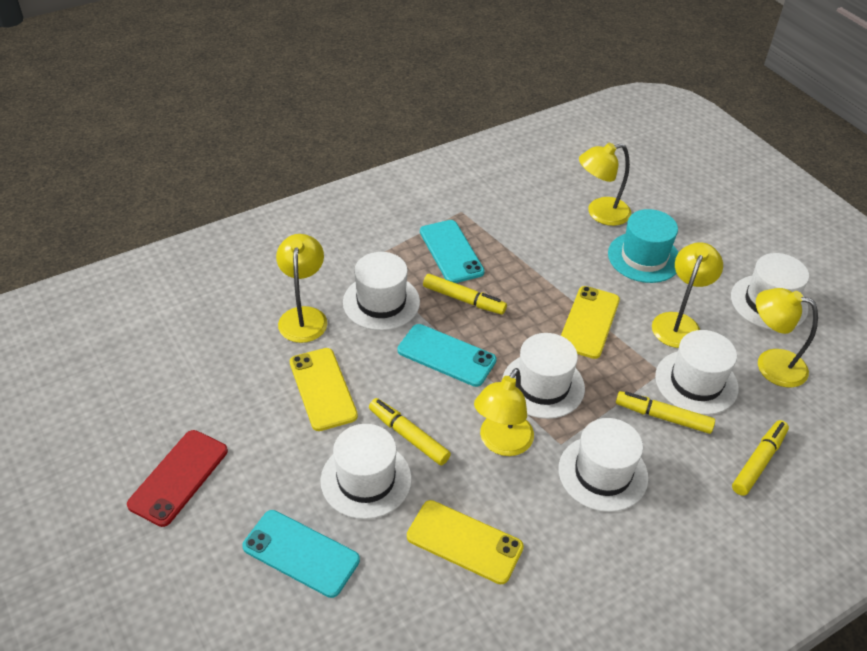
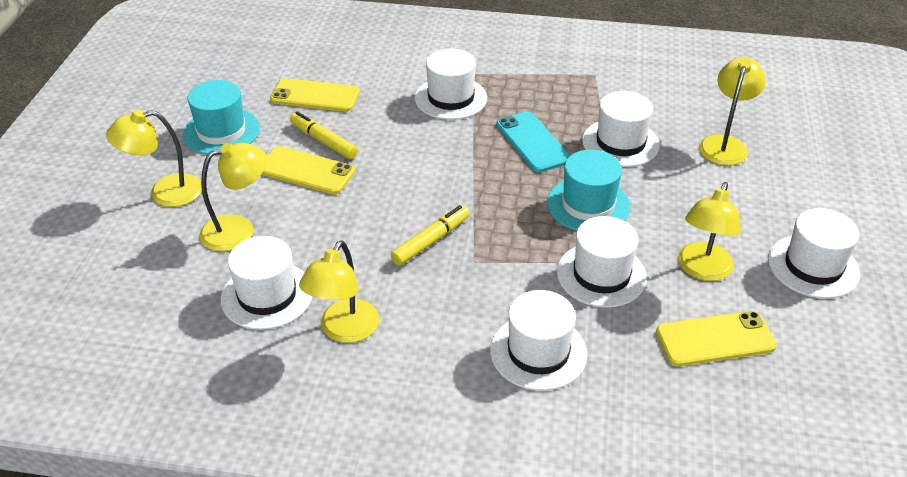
red phone: [127,430,228,527] = 1 -> none = 0
turquoise hat: [608,209,679,283] = 1 -> [183,80,260,155] [547,150,630,231] = 2
turquoise phone: [242,510,360,598] [397,324,496,387] [420,220,485,283] = 3 -> [496,111,571,172] = 1
yellow marker: [369,398,451,466] [423,274,507,315] [616,391,715,434] [732,420,789,496] = 4 -> [290,111,358,159] [391,205,470,266] = 2

